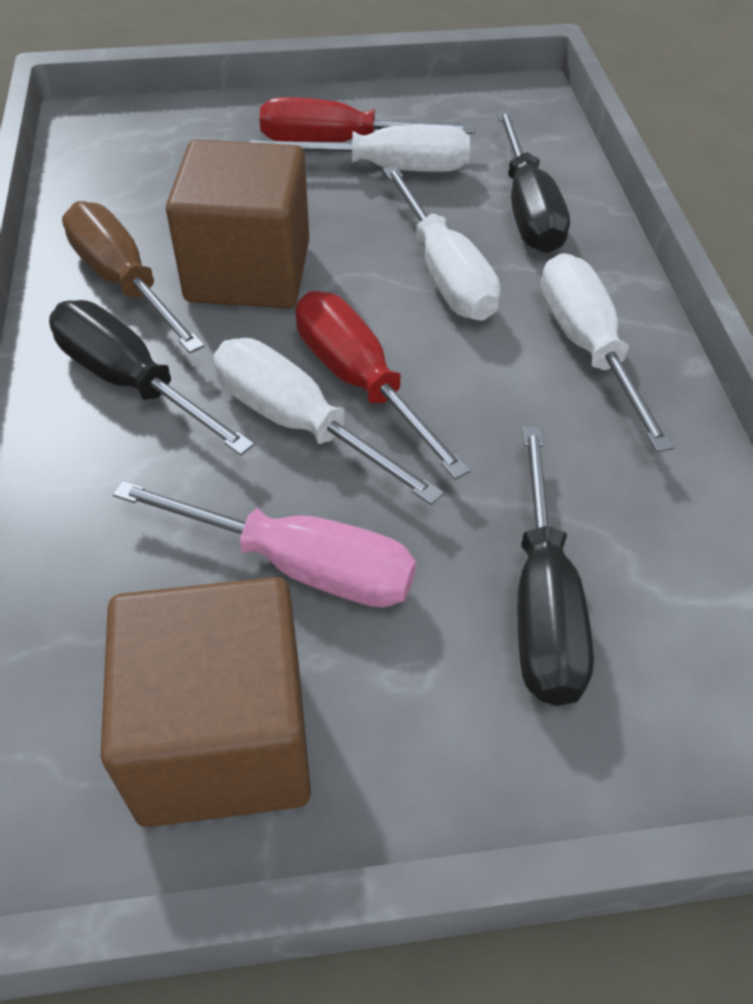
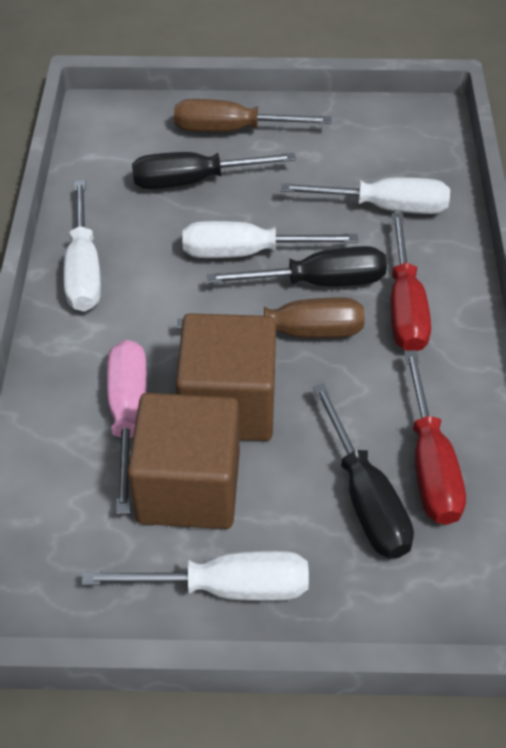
brown screwdriver: [62,201,205,353] = 1 -> [174,99,331,132] [176,297,365,338] = 2

